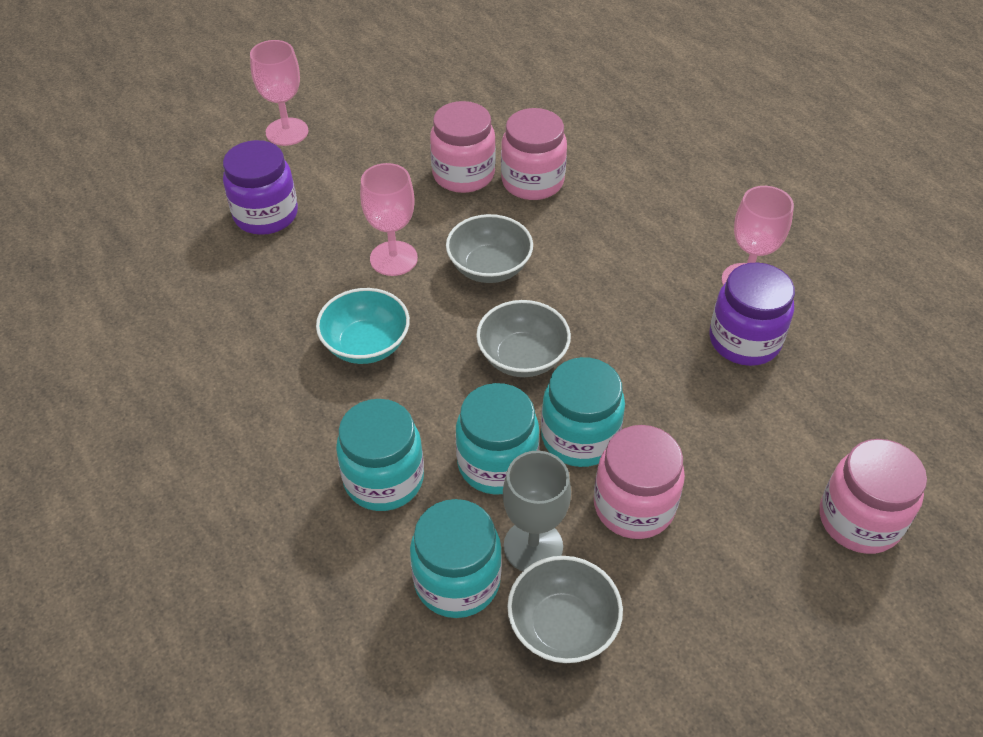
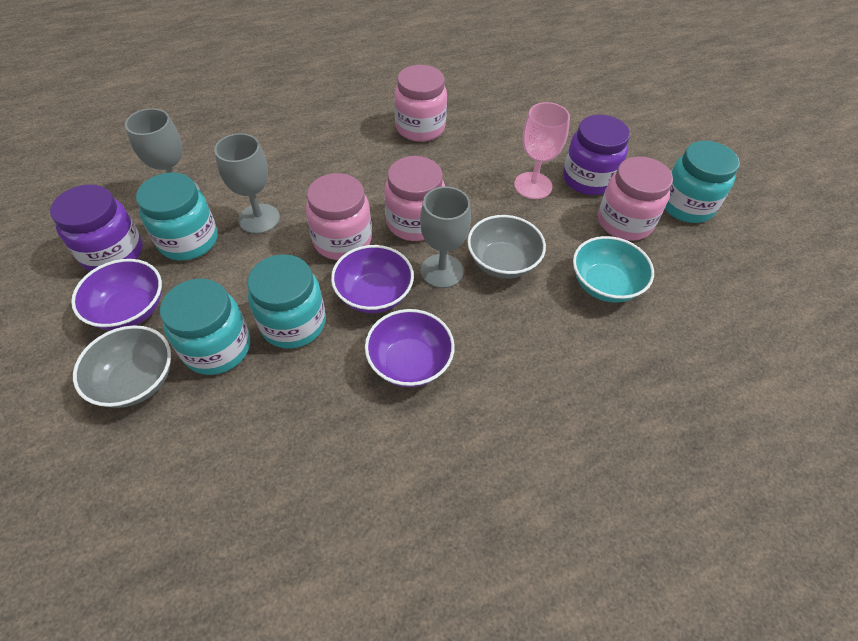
grey bowl: [446,214,533,283] [476,300,571,377] [507,556,623,663] = 3 -> [73,325,171,408] [467,215,546,279] = 2
grey goblet: [503,451,571,571] = 1 -> [125,108,200,190] [214,133,280,234] [420,186,471,288] = 3
pink goblet: [250,40,308,146] [360,163,418,276] [722,186,794,285] = 3 -> [514,102,570,199] = 1
purple bowl: none = 0 -> [71,259,162,330] [331,245,414,313] [365,309,455,387] = 3

